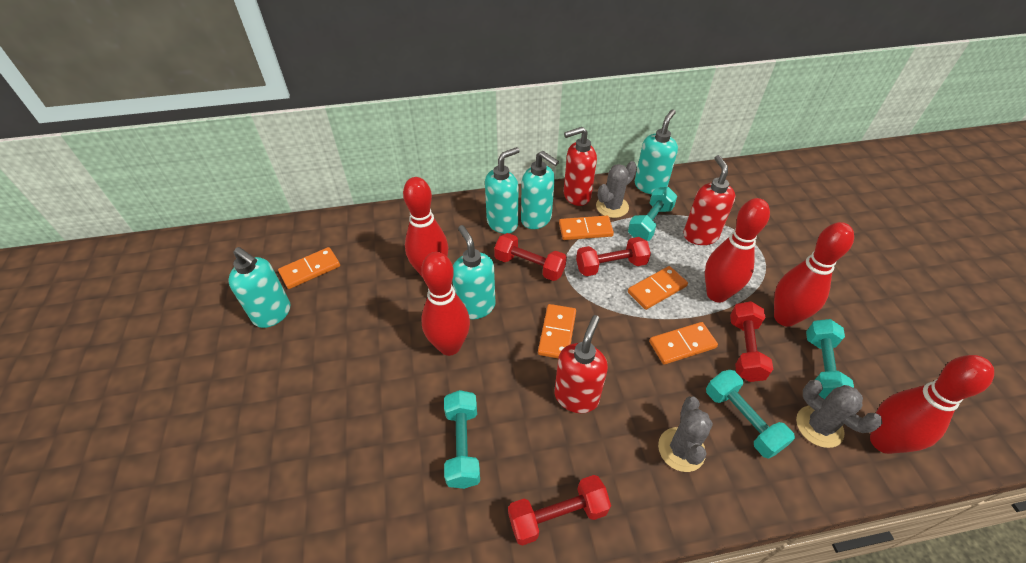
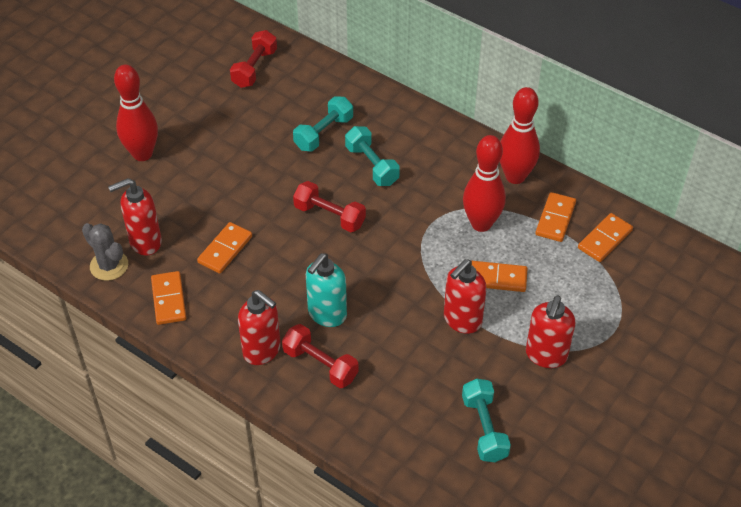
grey cactus: [596,161,637,218] [658,396,713,472] [796,380,882,448] = 3 -> [82,223,128,281] = 1
red bowling pin: [403,177,448,278] [421,252,470,356] [705,198,770,303] [774,222,854,327] [870,355,994,454] = 5 -> [114,65,158,161] [463,135,506,232] [500,87,540,184] = 3
red dumbbell: [494,233,567,281] [508,475,611,546] [576,237,651,276] [730,301,773,382] = 4 -> [230,30,277,88] [282,324,359,388] [293,181,366,232] = 3
red soap dispenser: [554,315,608,413] [564,127,597,206] [683,155,735,245] = 3 -> [108,178,162,256] [238,290,281,365] [444,259,486,334] [526,296,575,368] = 4
turquoise dumbbell: [444,390,480,489] [628,187,677,241] [706,370,795,459] [806,319,854,399] = 4 -> [293,96,353,151] [345,126,400,186] [462,379,511,462] = 3
turquoise soap dispenser: [228,247,290,328] [452,225,495,319] [485,147,520,234] [521,151,559,229] [635,109,678,194] = 5 -> [306,253,347,327] = 1

